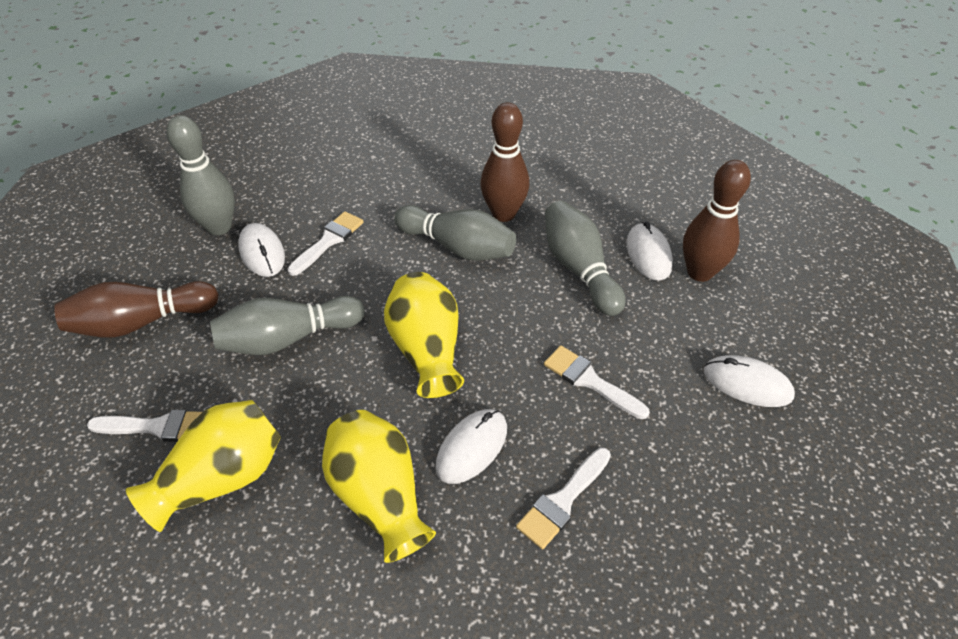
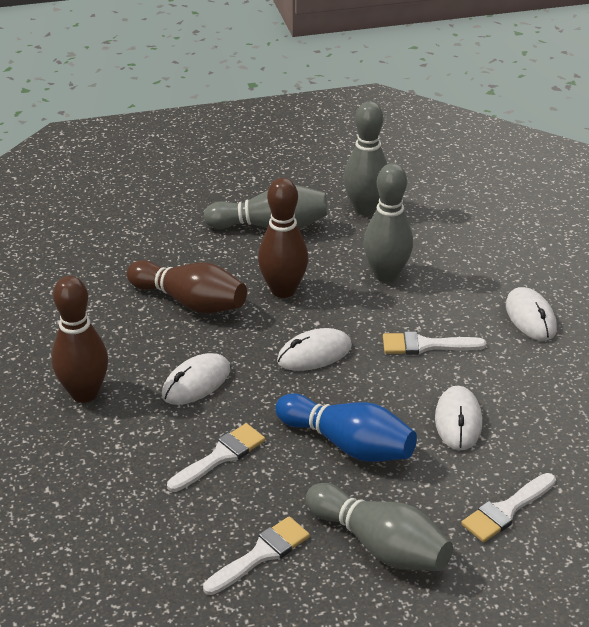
blue bowling pin: none = 0 -> [275,393,417,462] = 1
yellow vase: [126,400,281,532] [322,410,436,563] [384,272,464,398] = 3 -> none = 0

